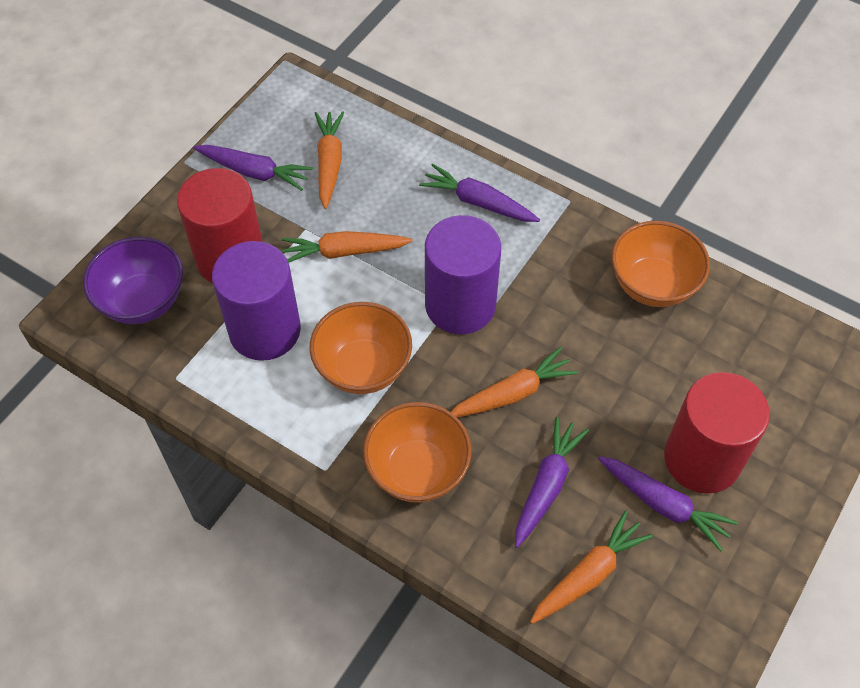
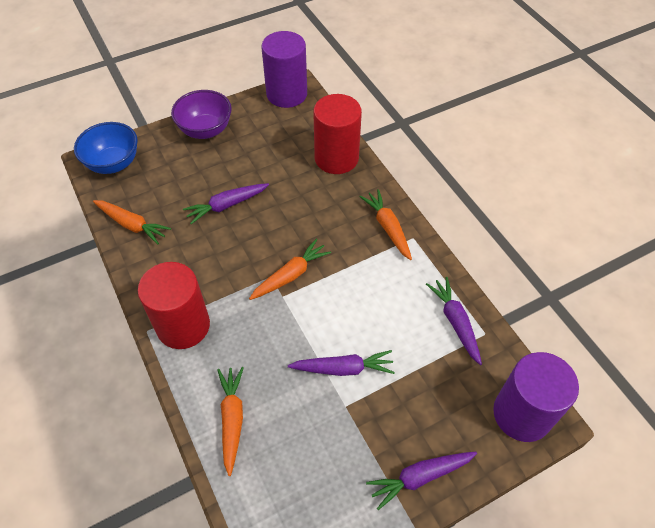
blue bowl: none = 0 -> [74,122,138,174] = 1
orange bowl: [310,302,412,394] [363,402,472,503] [612,221,710,307] = 3 -> none = 0

